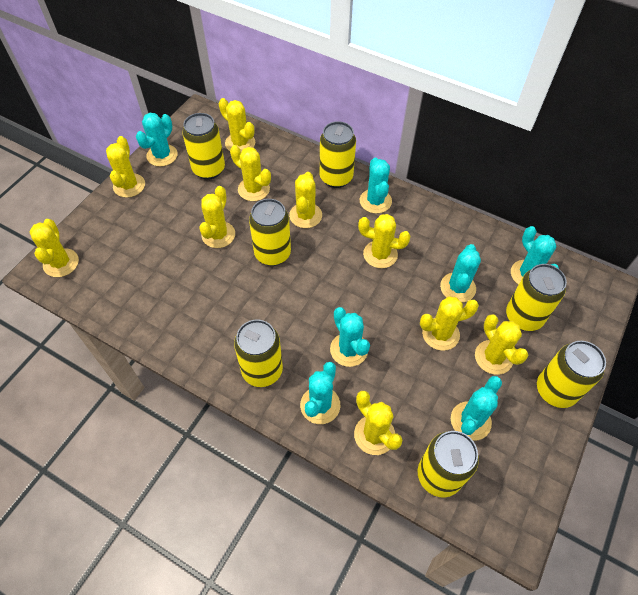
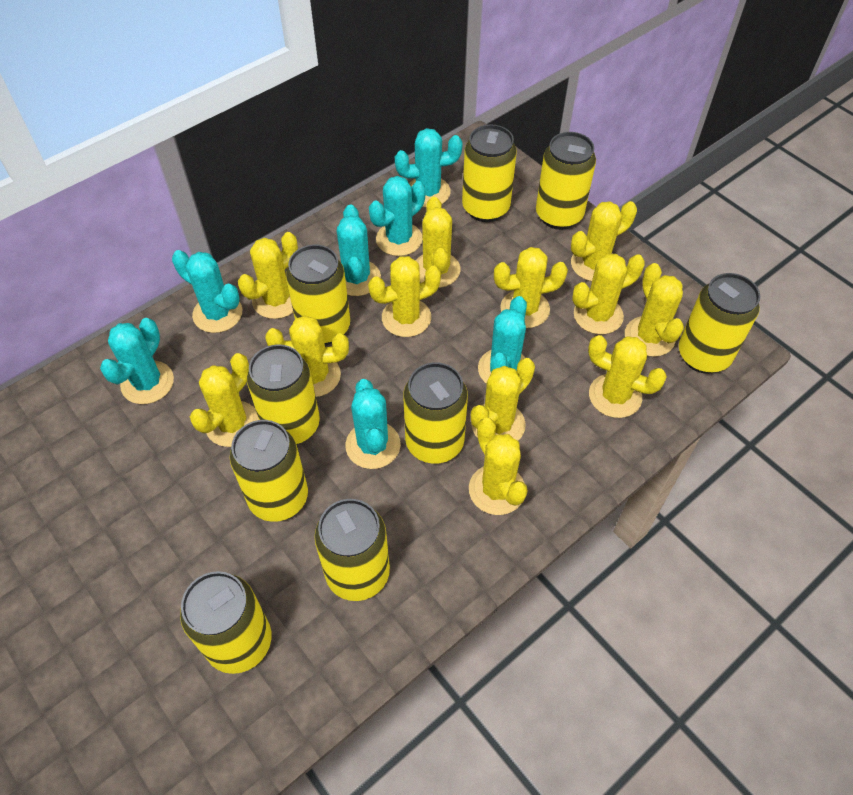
yellow cactus: [30,219,79,277] [106,136,145,198] [199,186,235,248] [219,98,255,152] [230,145,271,201] [289,172,322,228] [354,391,402,455] [358,214,410,268] [420,296,479,351] [475,314,528,375] = 10 -> [190,353,259,447] [238,232,298,319] [265,315,349,397] [368,256,441,337] [416,197,460,288] [469,418,528,515] [471,358,535,441] [494,247,568,328] [571,201,637,281] [572,254,645,335] [588,335,667,418] [625,263,684,357] = 12
yellow can: [182,113,225,180] [234,319,283,387] [249,199,291,266] [320,121,356,188] [418,431,479,497] [506,264,567,331] [537,341,606,408] = 7 -> [180,571,271,674] [230,420,308,522] [247,344,320,444] [286,245,350,345] [315,499,390,601] [404,362,468,464] [462,124,517,222] [536,132,596,230] [679,273,760,374] = 9

